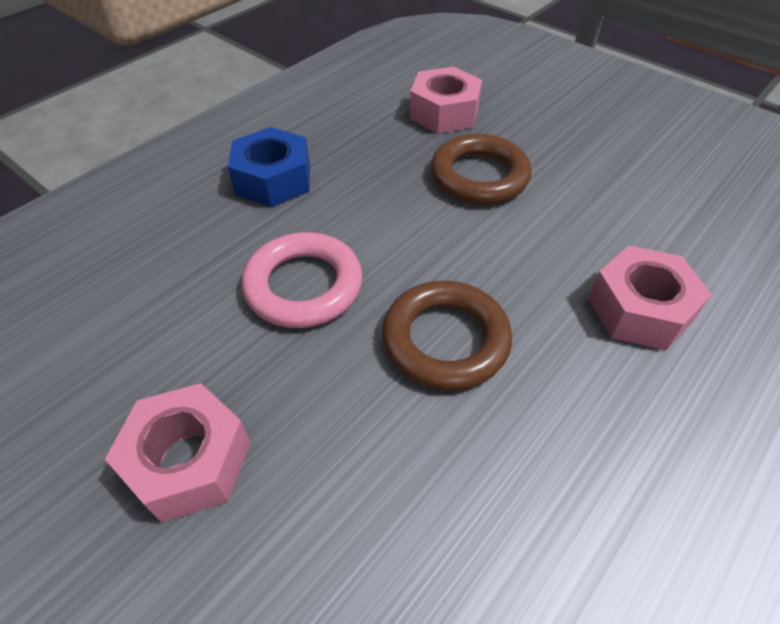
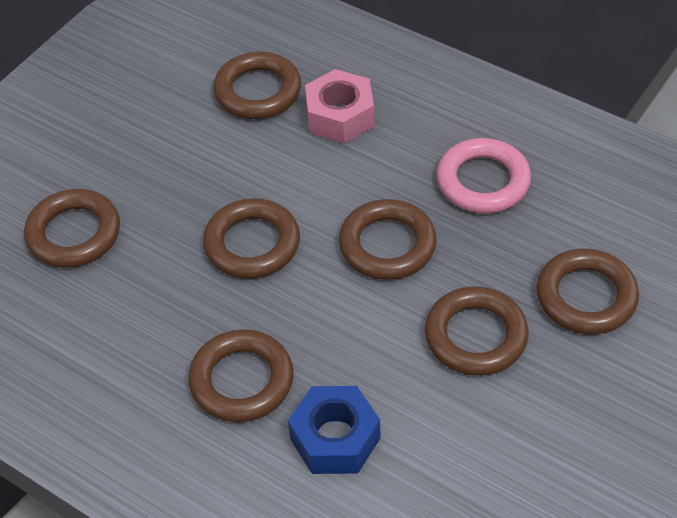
brown ring: [382,280,512,391] [431,133,532,205] = 2 -> [24,189,120,268] [188,329,294,422] [203,198,300,279] [213,51,301,119] [339,199,437,280] [425,286,529,376] [536,249,639,334] = 7
pink nut: [105,383,251,523] [410,67,482,134] [588,246,712,350] = 3 -> [305,69,374,144] = 1

